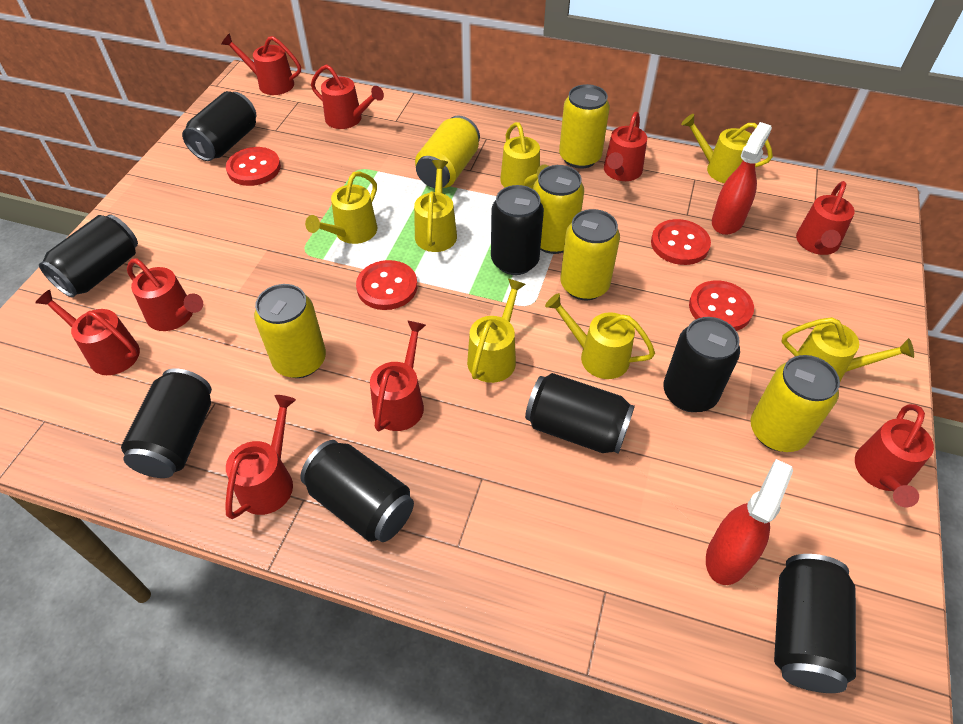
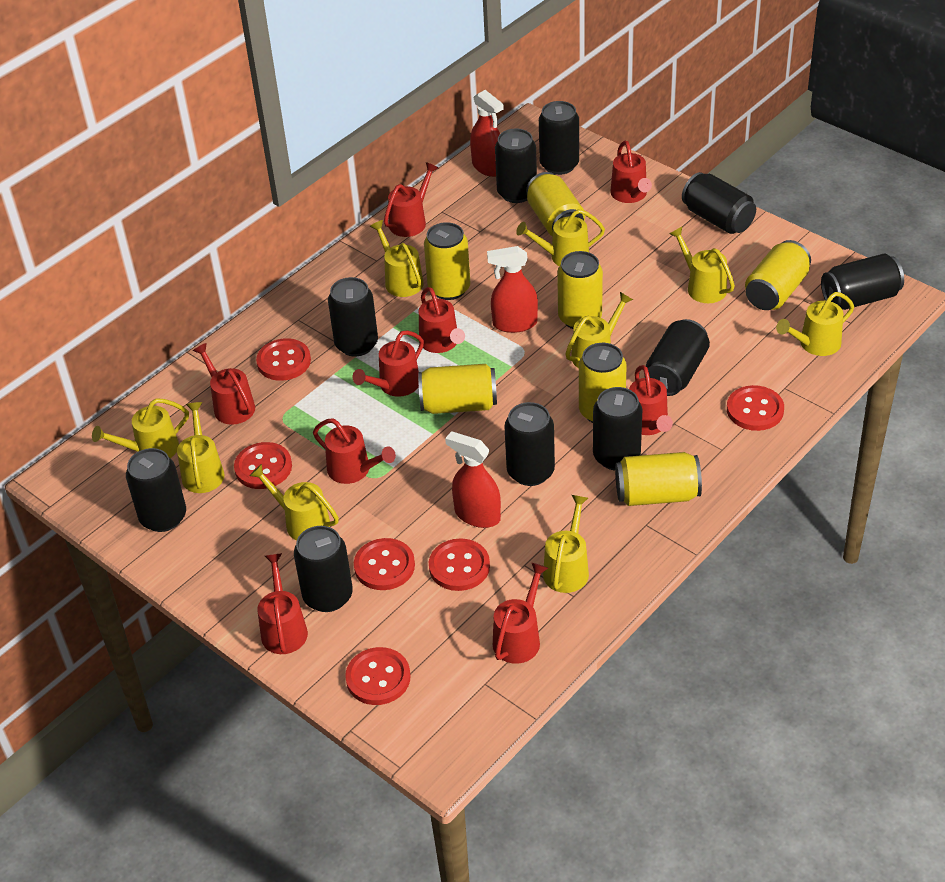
black can: [39,215,138,298] [121,368,212,478] [182,91,256,161] [300,440,414,542] [491,185,544,275] [525,373,635,454] [664,317,740,412] [774,554,856,693] = 8 -> [126,448,186,532] [294,526,353,612] [328,277,378,356] [495,128,537,203] [504,402,555,486] [539,101,579,175] [593,387,642,470] [646,319,710,396] [682,172,756,234] [821,254,904,310] = 10
red button: [226,147,281,186] [356,260,417,310] [651,219,711,265] [689,280,754,331] = 4 -> [234,442,292,489] [256,339,311,381] [345,647,410,705] [354,538,415,590] [429,538,490,591] [727,385,784,431] = 6
red spray bottle: [706,459,793,585] [712,122,772,235] = 2 -> [445,431,501,528] [470,90,504,177] [487,246,538,333] = 3
yellow can: [254,284,326,378] [415,115,480,188] [533,165,584,254] [559,84,610,169] [560,209,620,300] [751,355,840,452] = 6 -> [418,364,497,414] [424,222,470,300] [526,172,585,237] [557,251,603,329] [579,343,626,423] [615,452,702,506] [745,240,811,310] = 7
yellow watering can: [305,171,378,244] [414,160,457,252] [467,279,526,383] [500,122,548,189] [545,293,655,379] [681,114,773,183] [782,317,914,381] = 7 -> [92,398,189,458] [177,402,225,493] [250,464,339,540] [370,220,424,297] [516,209,605,266] [543,495,589,593] [566,292,633,368] [670,227,735,303] [776,292,854,356] = 9

